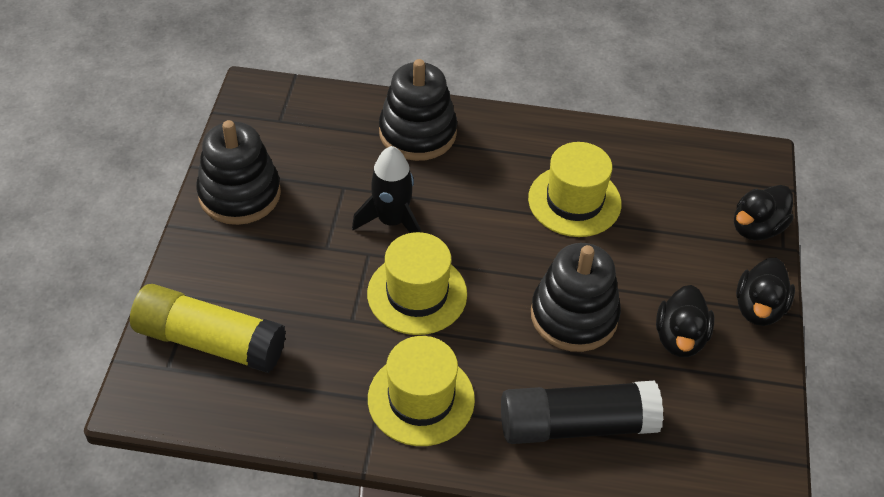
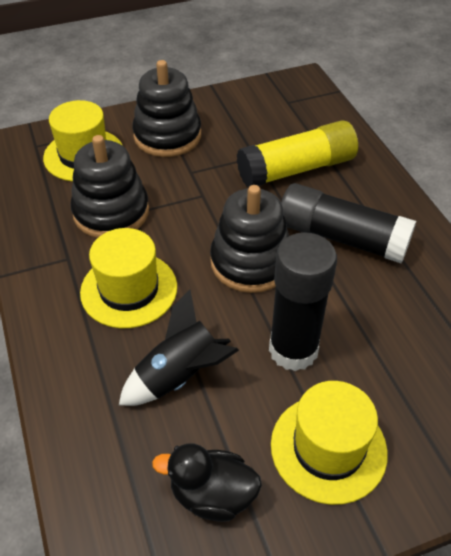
black duck: [656,285,714,357] [734,185,794,240] [736,258,795,326] = 3 -> [152,444,262,522] = 1
black glue stick: [501,380,663,444] = 1 -> [269,232,337,371] [281,183,416,263] = 2

